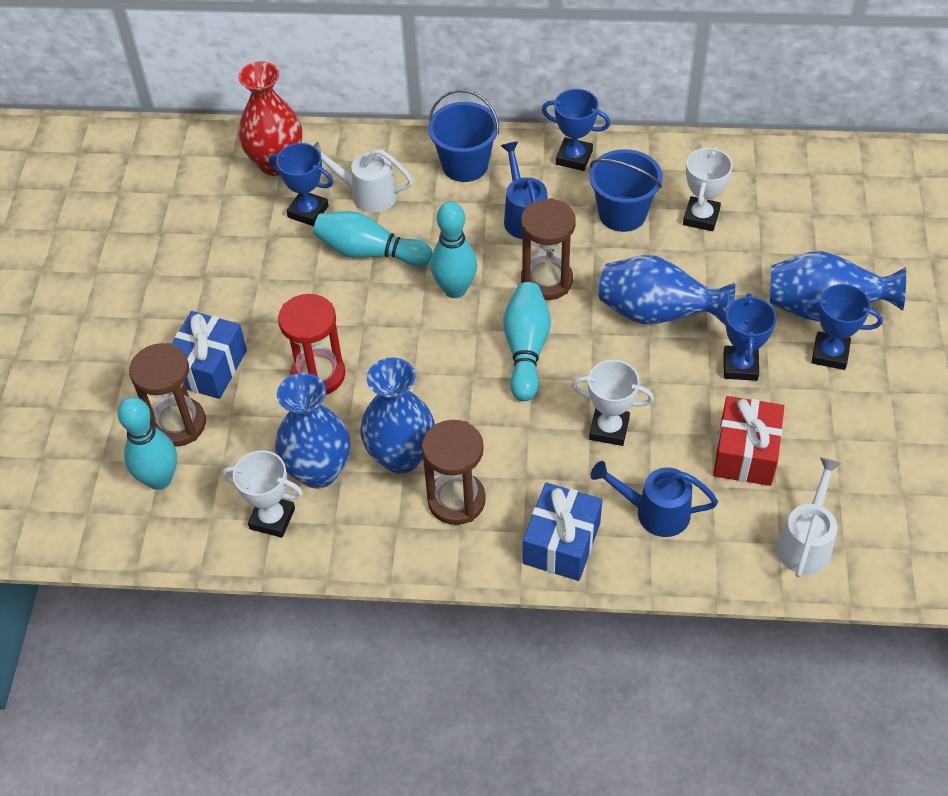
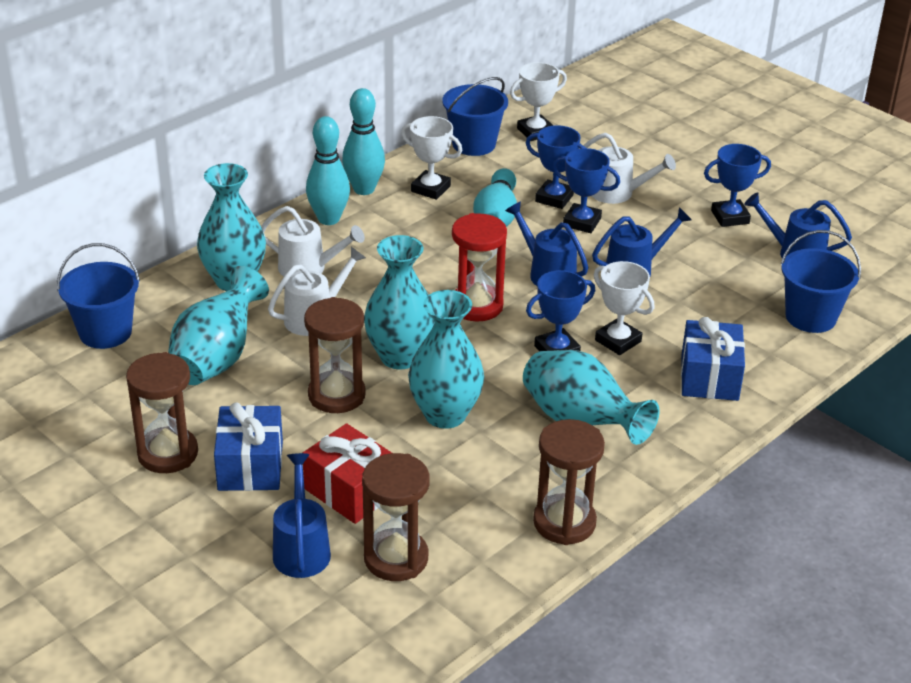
blue bucket: [428,89,499,182] [589,149,663,232] = 2 -> [57,243,140,349] [442,77,508,156] [780,230,861,333] = 3
blue vase: [275,373,350,488] [360,357,435,474] [599,255,735,326] [770,251,906,320] = 4 -> none = 0
blue watering can: [501,141,548,239] [591,461,718,537] = 2 -> [273,453,331,578] [505,201,588,286] [592,207,692,277] [744,192,852,258] = 4
brown hourglass: [129,343,206,447] [422,420,486,525] [521,198,576,300] = 3 -> [126,352,198,473] [304,297,366,413] [362,453,429,581] [533,419,605,545] = 4
red vase: [238,61,302,176] = 1 -> none = 0
turquoise bowling pin: [117,397,177,490] [313,211,432,267] [430,202,477,298] [503,282,551,401] = 4 -> [306,116,350,225] [342,88,385,195] [473,168,517,227] = 3
turquoise vase: none = 0 -> [168,266,269,385] [197,163,266,291] [364,235,435,369] [408,290,484,429] [523,350,659,445] = 5
white watering can: [314,142,413,213] [777,457,841,577] = 2 -> [261,206,365,277] [268,247,366,336] [583,133,676,204] = 3

